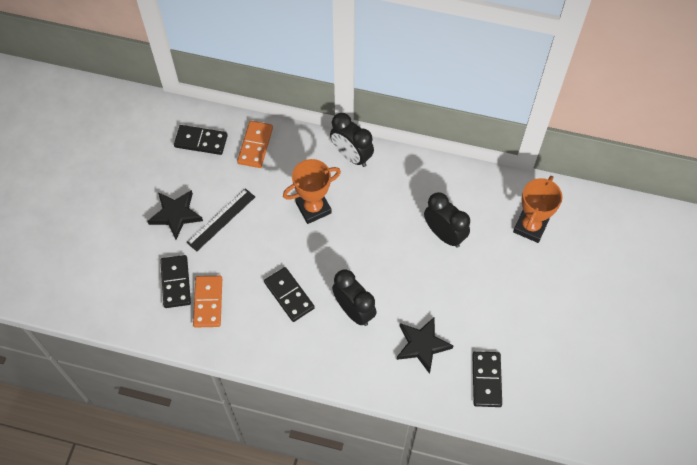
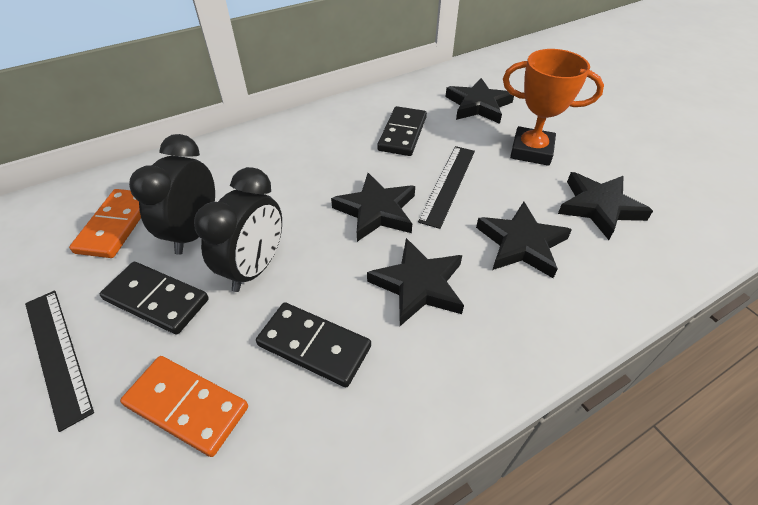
black clock: [330,113,374,167] [332,269,376,326] [424,192,470,247] = 3 -> [129,134,215,255] [194,167,282,292] = 2
black domino: [160,255,191,308] [174,125,228,155] [264,267,315,322] [472,351,502,407] = 4 -> [100,262,209,335] [256,302,371,387] [377,106,427,156] = 3
black ruler: [187,188,255,252] = 1 -> [25,291,94,432] [418,146,475,229] = 2
black star: [147,190,203,240] [396,316,453,374] = 2 -> [331,173,415,242] [367,238,464,326] [445,78,514,124] [476,202,572,278] [558,172,653,240] = 5
orange trophy: [283,159,341,224] [513,176,562,243] = 2 -> [503,49,604,166] = 1

